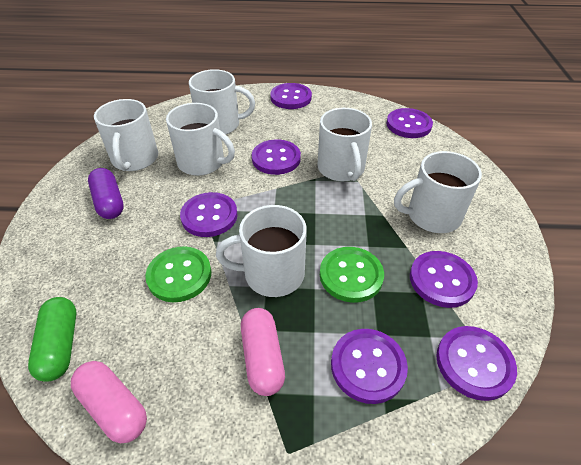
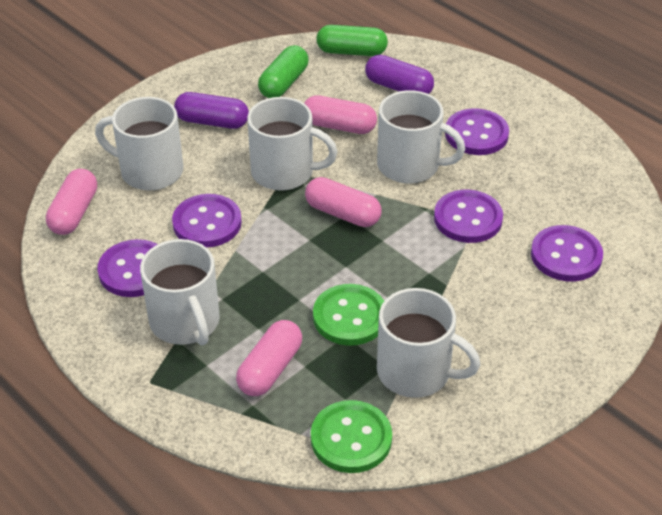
green capsule: [28,297,76,382] = 1 -> [258,45,308,98] [317,25,388,56] = 2
pink capsule: [71,361,147,444] [241,308,285,396] = 2 -> [46,169,97,235] [236,320,302,396] [304,95,377,134] [305,177,382,227] = 4
purple button: [180,192,238,237] [252,139,301,175] [270,83,312,109] [331,329,408,404] [386,108,433,138] [410,251,478,308] [436,326,517,401] = 7 -> [98,239,158,297] [172,194,242,248] [434,190,503,243] [445,108,509,155] [531,225,603,281] = 5
purple capsule: [88,168,124,219] = 1 -> [174,92,249,129] [365,55,434,94] = 2
white mug: [94,99,158,171] [166,103,235,176] [189,69,255,134] [216,205,307,297] [317,108,372,182] [394,151,482,233] = 6 -> [95,97,183,190] [140,239,220,345] [247,97,337,191] [377,90,465,183] [377,288,480,398] = 5

